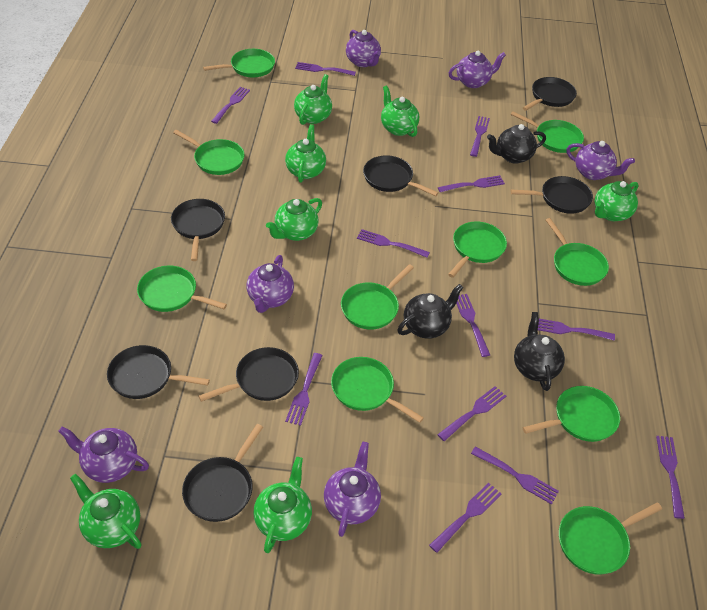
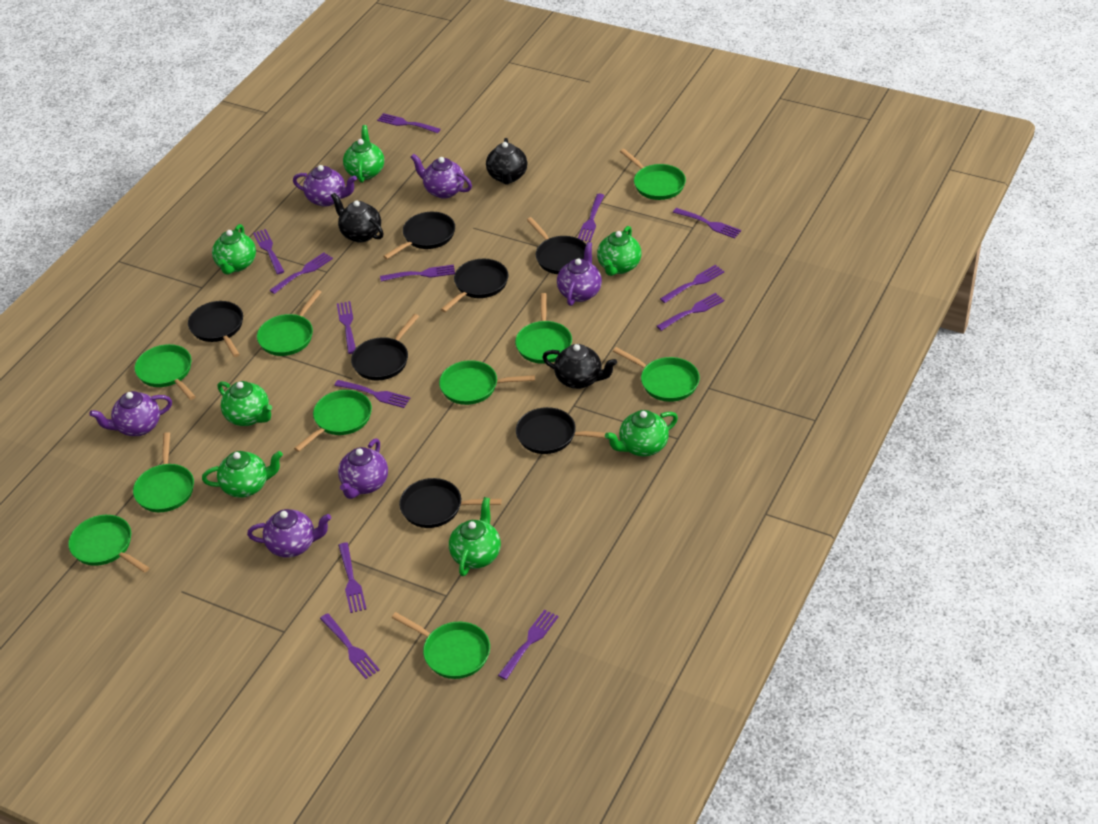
purple fork: [211,87,250,124] [285,353,323,426] [295,62,356,76] [357,229,430,258] [429,483,501,553] [437,386,506,441] [438,175,505,192] [456,294,490,357] [470,116,490,157] [471,446,559,505] [538,319,615,341] [656,436,685,519] = 12 -> [253,229,285,274] [270,253,333,294] [320,613,380,679] [334,380,410,408] [337,301,356,354] [338,542,366,613] [377,113,441,133] [380,265,455,281] [498,610,559,680] [578,194,604,242] [657,293,724,331] [660,265,725,303] [673,208,741,239] = 13

